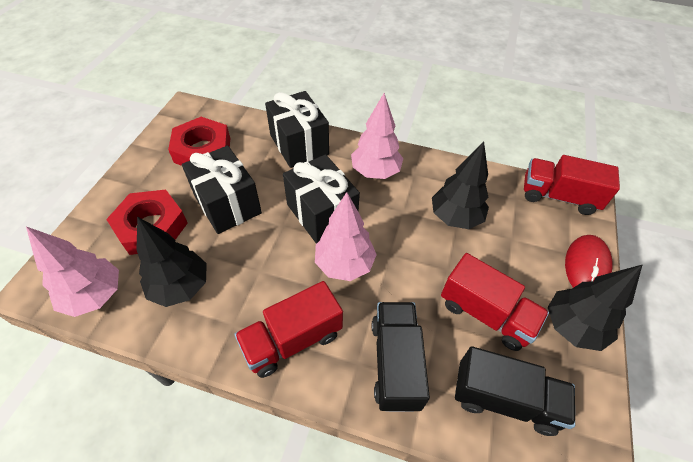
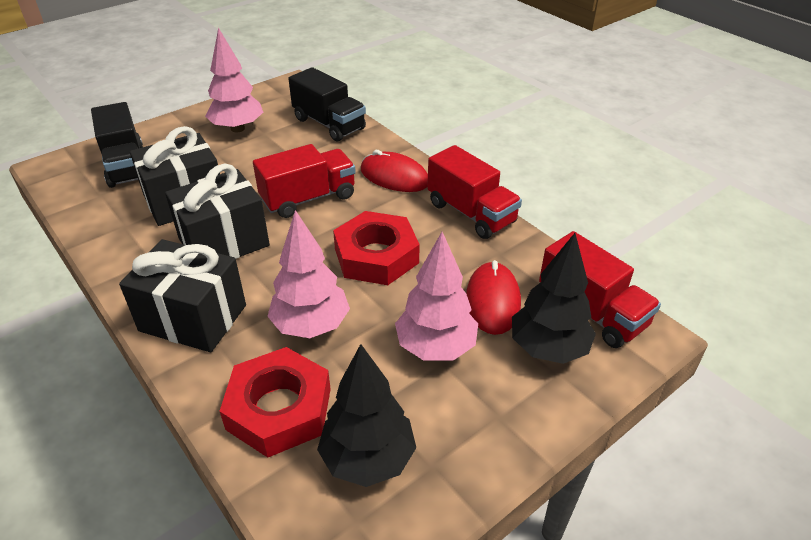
black tree: [136,217,207,307] [432,141,489,229] [548,264,643,351] = 3 -> [317,344,416,487] [512,233,596,364] = 2
red mouse: [565,235,613,288] = 1 -> [361,150,428,192] [466,260,521,335] = 2

